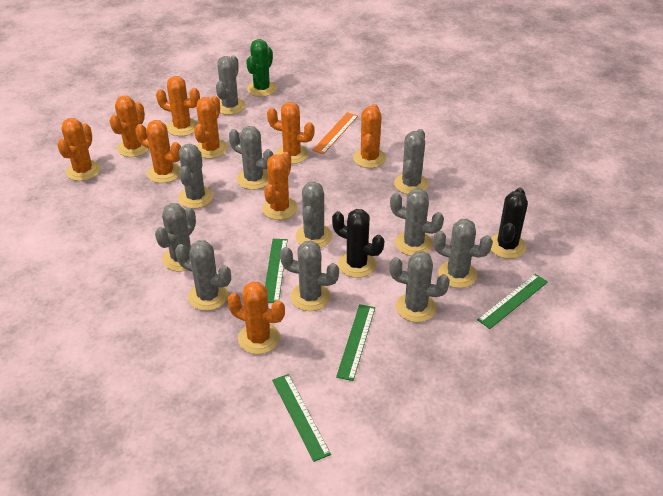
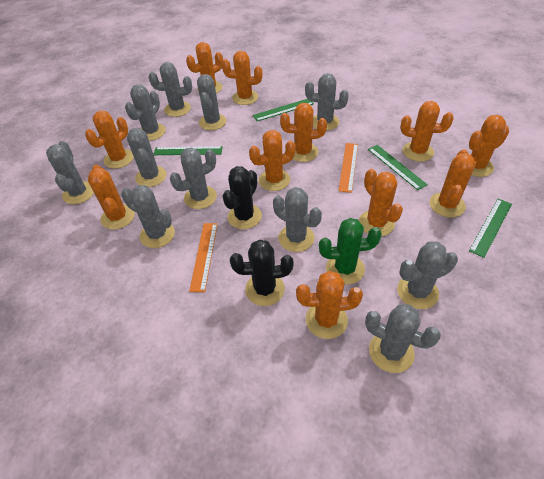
orange cactus: [57,118,101,181] [109,96,149,157] [136,120,181,183] [156,76,200,136] [194,96,228,159] [227,282,285,354] [262,152,298,220] [267,102,315,164] [353,104,386,168] = 9 -> [85,111,134,169] [88,165,135,230] [186,42,223,93] [222,51,263,105] [249,130,296,191] [280,103,327,162] [296,271,363,339] [359,169,403,236] [400,101,453,162] [430,149,476,217] [469,115,509,177] = 11
orange ruler: [312,112,358,154] = 1 -> [189,223,218,292] [338,143,358,193] = 2

